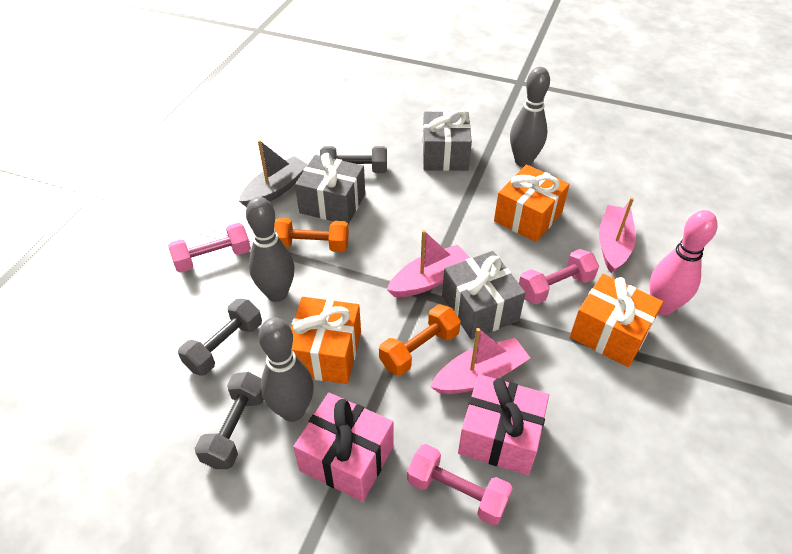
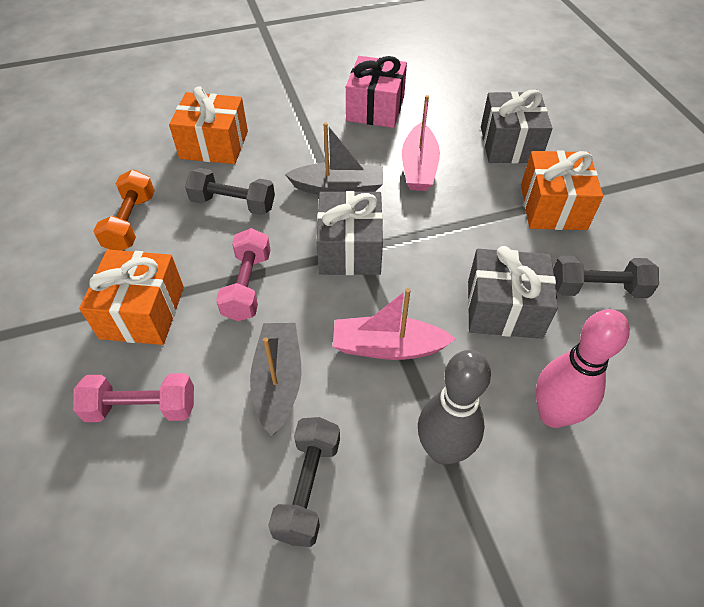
grey boat: [239,140,308,207] = 1 -> [250,323,301,436] [285,122,383,195] = 2
grey bowling pin: [246,197,295,302] [259,317,314,422] [510,67,550,167] = 3 -> [418,350,491,465] = 1
orange dumbbell: [274,218,349,252] [379,304,461,376] = 2 -> [94,170,155,251] = 1
pink boat: [387,230,470,297] [431,328,530,394] [599,197,636,273] = 3 -> [333,288,456,360] [402,95,440,191] = 2
pink dumbbell: [168,223,251,273] [407,444,513,525] [519,249,599,304] = 3 -> [73,373,194,422] [216,228,271,321] = 2
pink gift: [293,393,394,502] [458,374,549,475] = 2 -> [346,56,407,128] = 1

